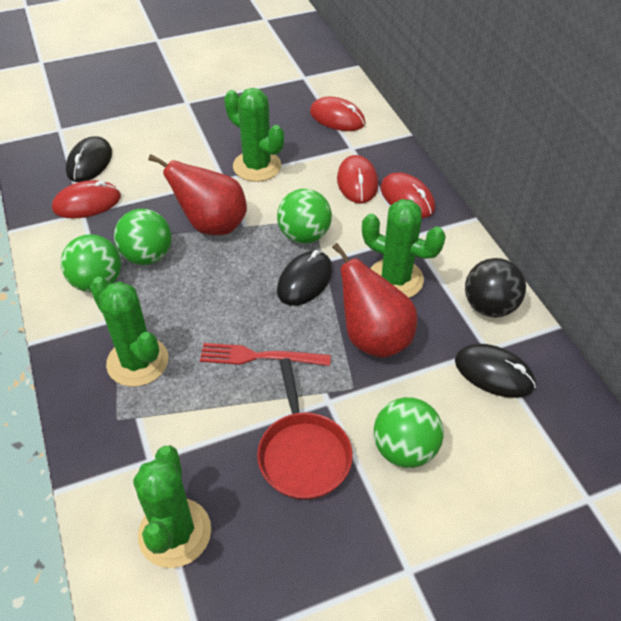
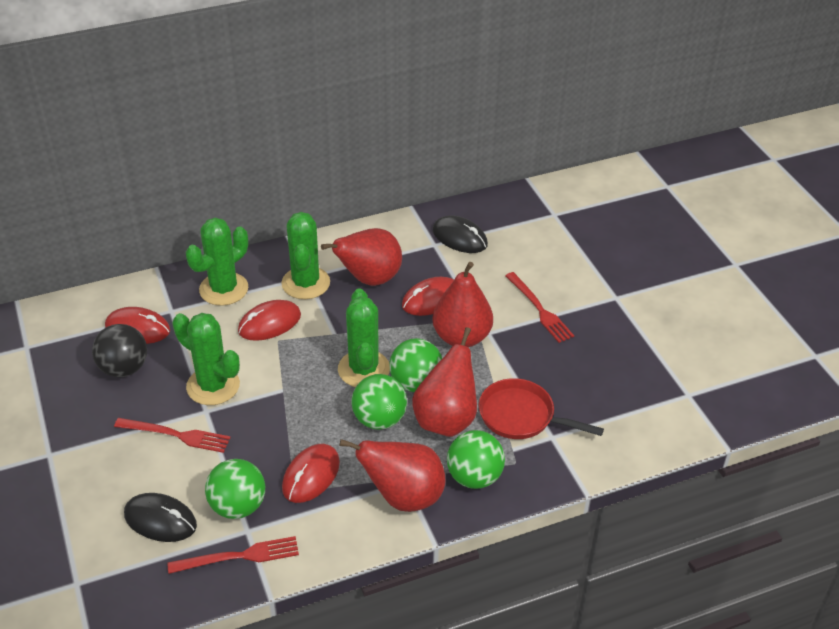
black mouse: [66,136,112,182] [277,250,333,306] [455,344,536,398] = 3 -> [124,493,197,542] [433,216,488,253] = 2
red fork: [200,343,331,366] = 1 -> [114,418,231,453] [167,536,299,574] [505,272,574,343] = 3
red pear: [148,154,247,235] [332,243,418,358] = 2 -> [321,228,402,286] [340,439,445,512] [412,327,477,437] [432,262,493,347] = 4

